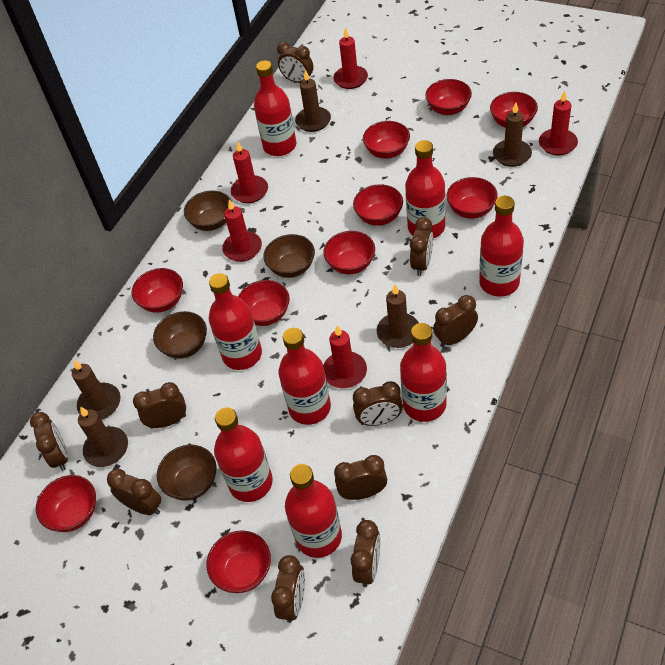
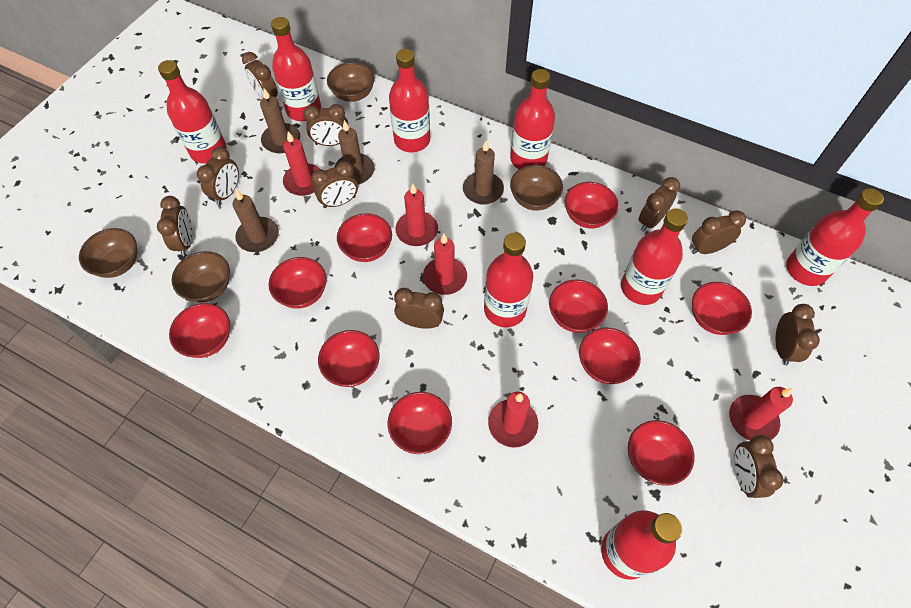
brown candle: [72,360,121,420] [78,406,128,467] [295,70,331,132] [377,285,419,348] [493,103,532,167] = 5 -> [232,190,279,252] [260,88,300,153] [335,120,375,184] [463,141,504,205] = 4

